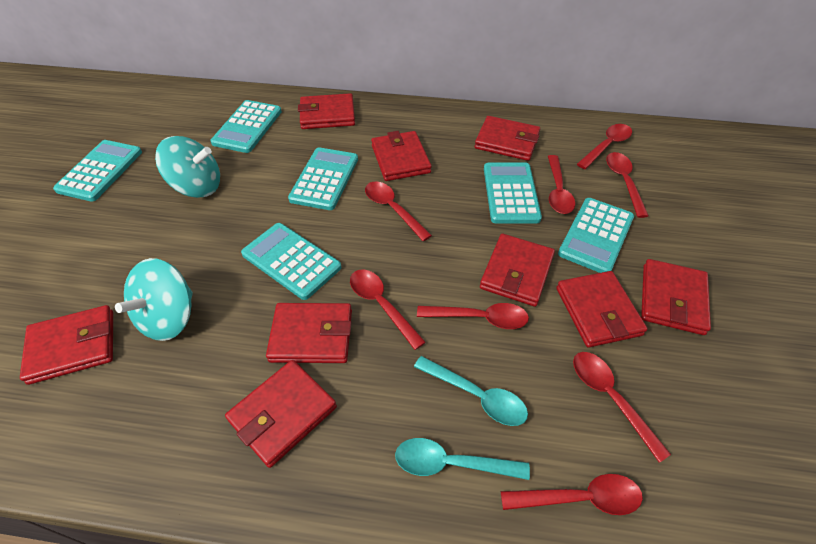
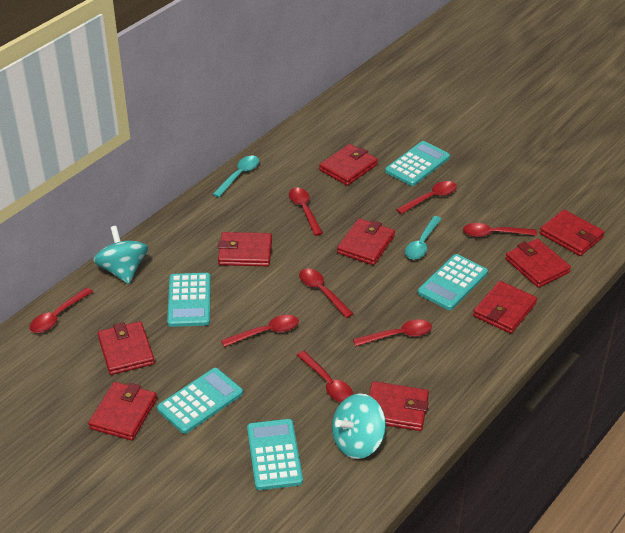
turquoise calculator: [53,140,142,201] [210,100,282,153] [241,223,341,300] [288,147,358,210] [484,162,542,224] [558,198,634,273] = 6 -> [157,368,243,434] [167,273,211,327] [247,419,303,490] [385,141,450,186] [418,254,488,310] = 5

